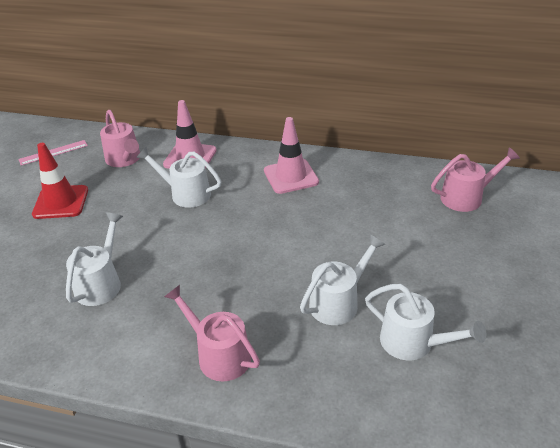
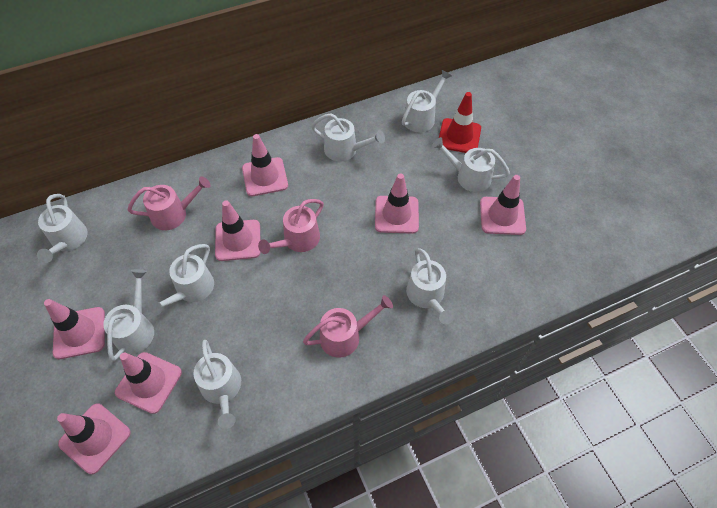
pink ruler: [18,140,88,166] = 1 -> none = 0
pink traffic cone: [163,100,217,169] [264,117,319,194] = 2 -> [44,299,105,359] [57,404,131,474] [115,352,182,414] [215,200,261,261] [242,134,288,196] [375,173,419,234] [480,175,526,235] = 7
white watering can: [66,212,123,306] [136,147,221,208] [300,234,385,325] [365,284,486,360] = 4 -> [37,194,88,263] [103,269,154,361] [148,244,214,315] [193,340,241,429] [311,113,385,162] [402,70,452,132] [406,248,454,324] [432,137,510,192] = 8

